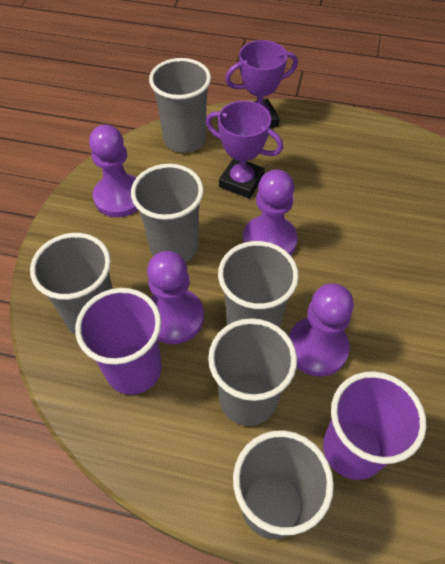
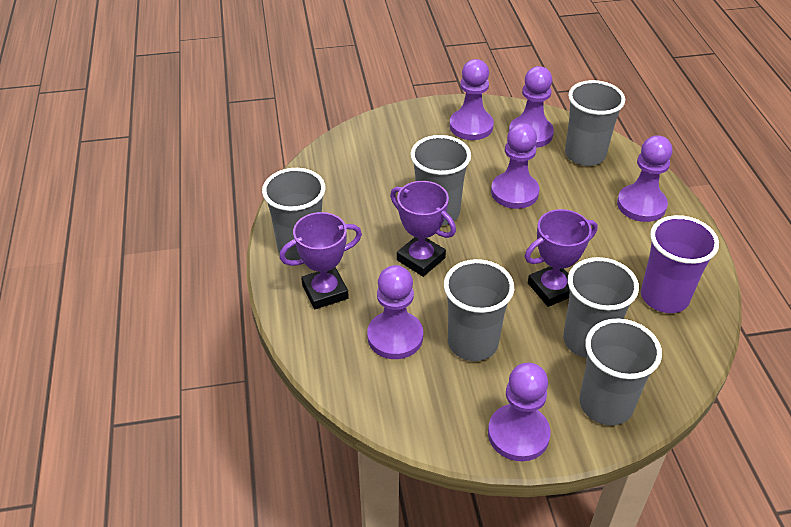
purple cup: [75,288,162,395] [323,371,426,480] = 2 -> [641,215,719,313] = 1
purple pawn: [89,125,138,217] [147,251,204,344] [243,169,298,255] [289,283,354,377] = 4 -> [367,265,423,359] [450,59,494,140] [488,363,551,461] [491,123,539,209] [509,66,554,148] [617,135,672,222] = 6
purple trophy: [206,101,283,199] [225,40,298,129] = 2 -> [279,212,362,309] [390,181,456,277] [525,209,598,307] = 3

